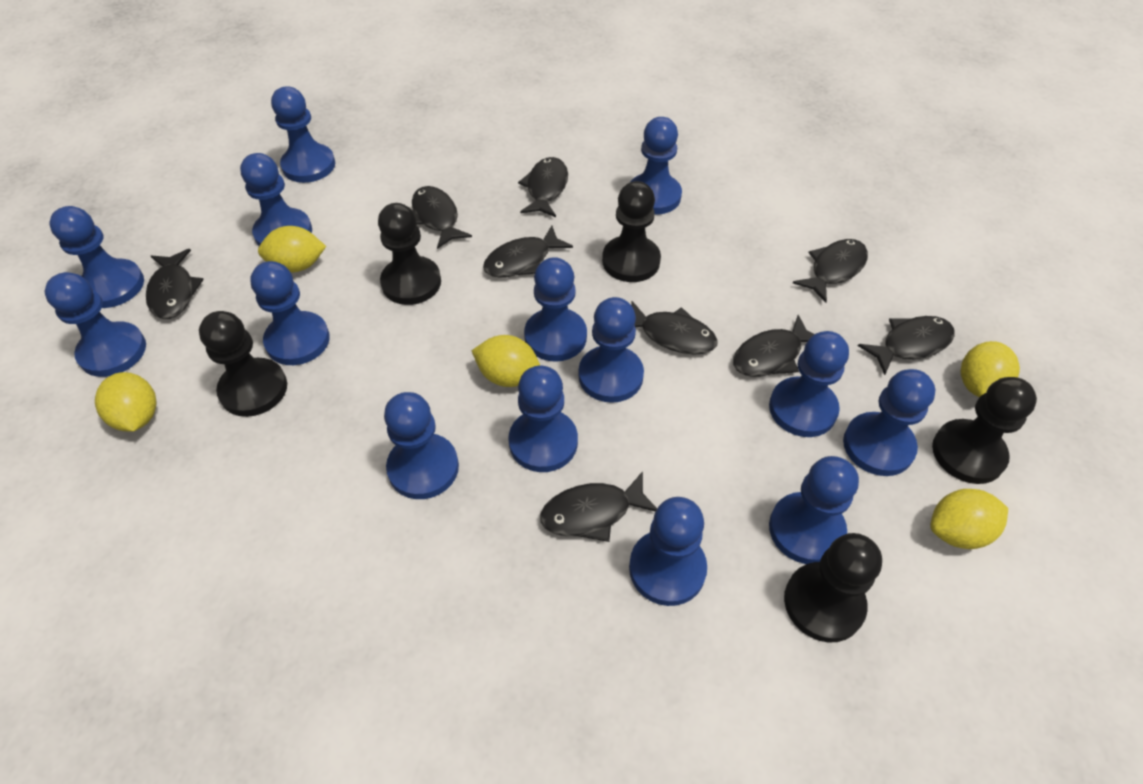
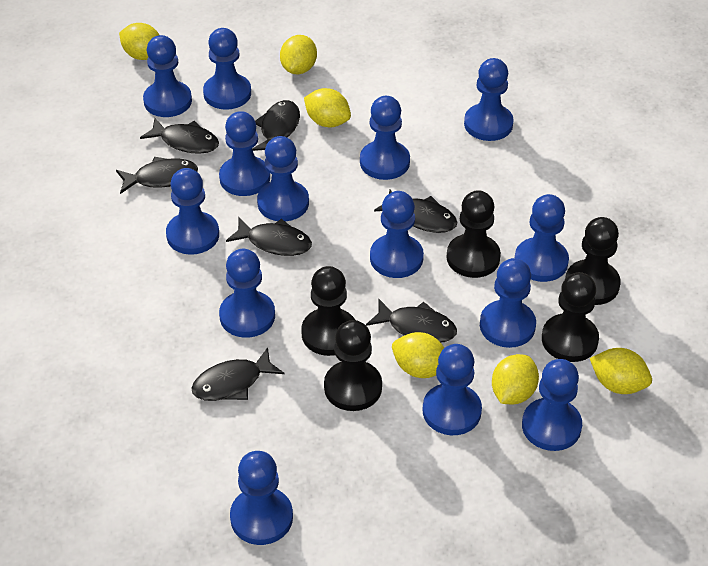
black fish: [146,249,204,319] [412,186,472,249] [483,226,573,278] [518,157,568,217] [540,471,657,542] [631,301,718,355] [733,315,814,377] [793,239,868,303] [858,316,955,375] = 9 -> [116,157,198,194] [140,118,219,154] [191,347,284,401] [226,217,312,256] [252,100,300,151] [366,298,457,343] [374,190,457,233] = 7
yellow lemon: [95,372,157,432] [258,226,326,272] [472,335,540,387] [930,489,1008,549] [961,341,1020,397] = 5 -> [119,23,159,60] [280,35,317,74] [304,88,351,127] [392,332,444,378] [492,354,539,405] [590,348,652,394] = 6

